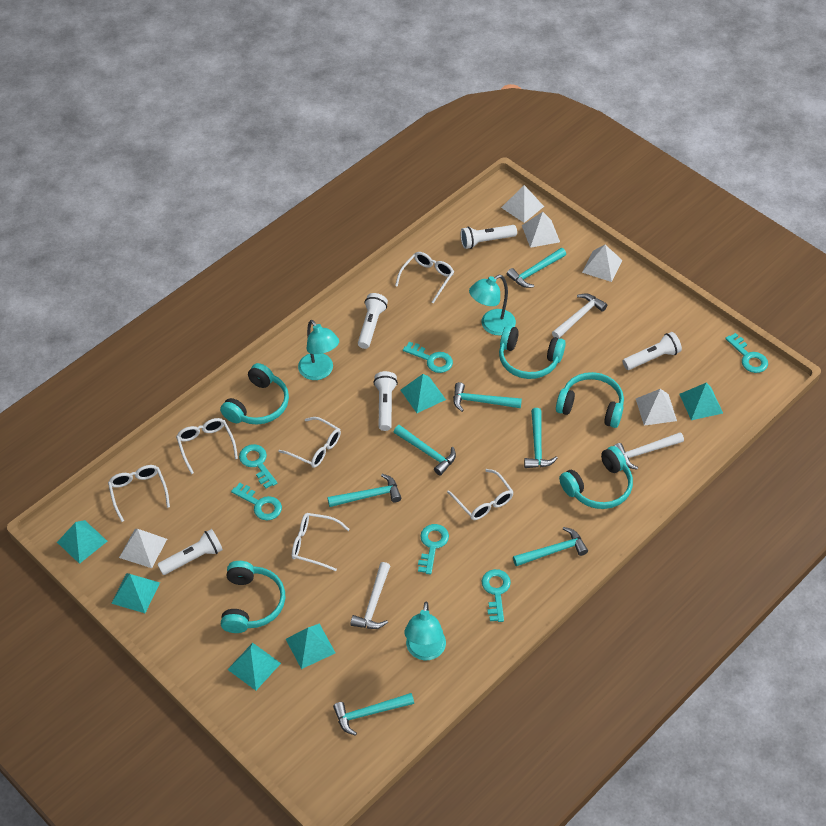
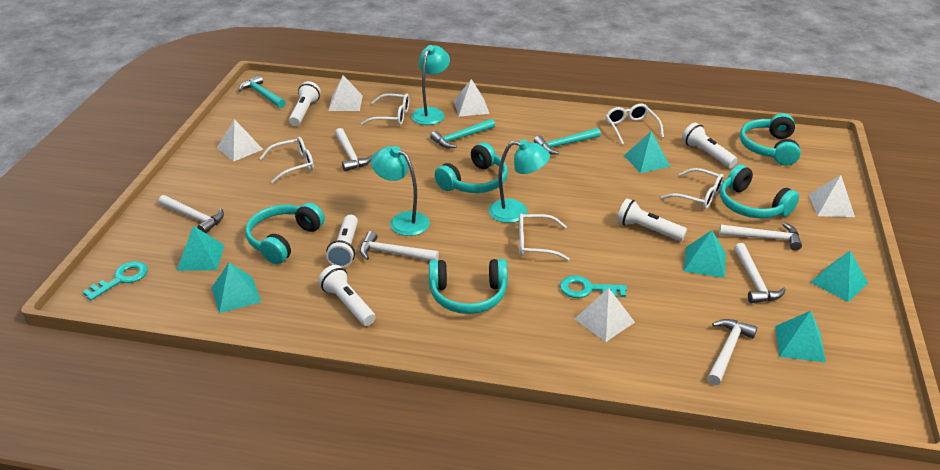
turquoise hammer: [327,474,401,507] [333,693,414,736] [394,425,456,476] [453,382,522,412] [507,248,566,288] [513,527,588,566] [524,408,558,468] = 7 -> [239,75,286,108] [430,119,495,148] [534,128,601,155] = 3
turquoise key: [231,483,282,520] [239,444,277,489] [403,342,453,373] [418,524,449,575] [482,569,511,622] [725,333,768,373] = 6 -> [83,261,148,300] [560,275,627,298] = 2
white glasses: [108,465,170,522] [176,418,238,474] [278,417,341,468] [292,513,350,571] [395,252,454,303] [447,469,514,520] = 6 -> [260,137,314,183] [361,94,409,125] [519,213,570,261] [606,104,664,145] [661,168,724,209] = 5
white hammer: [350,562,390,629] [552,293,607,339] [614,432,684,470] = 3 -> [159,195,224,233] [335,128,373,171] [360,231,439,261] [707,319,757,385] [719,223,802,251] [734,243,786,303] = 6

